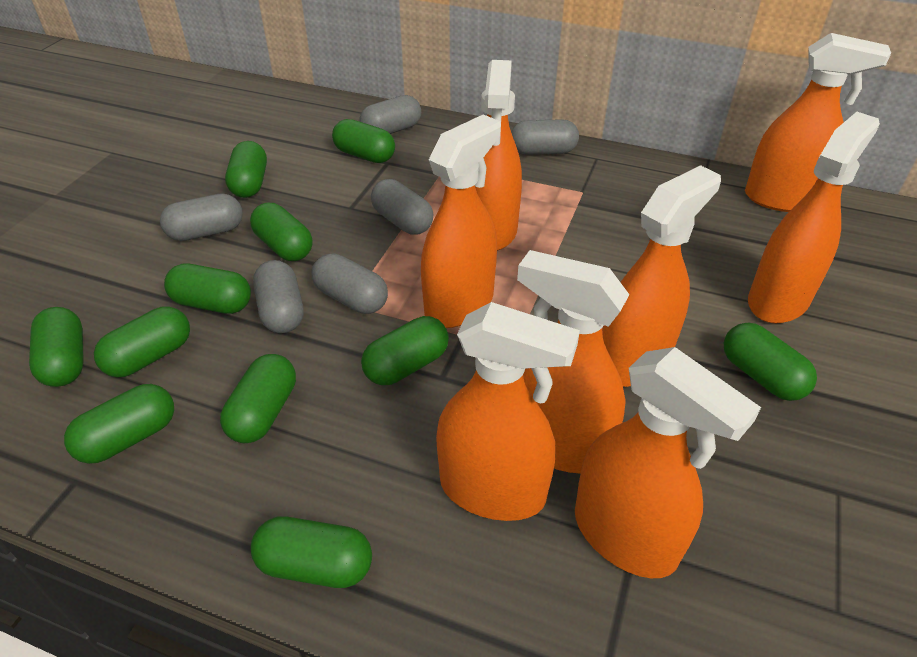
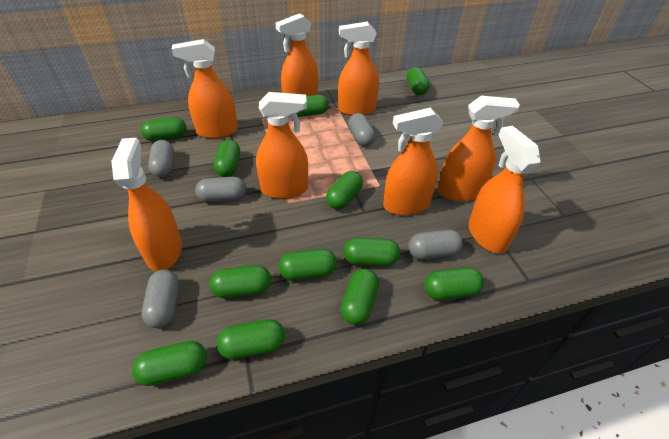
green capsule: [29,307,84,387] [64,384,174,464] [94,306,190,378] [164,263,251,314] [220,354,296,443] [225,141,267,198] [250,203,313,261] [251,516,372,588] [332,119,395,163] [361,316,449,385] [724,323,817,401] = 11 -> [132,341,207,386] [141,117,187,141] [209,265,271,298] [214,140,240,177] [217,319,285,359] [279,249,337,281] [296,95,329,117] [326,171,363,209] [341,269,379,325] [343,238,400,266] [407,67,430,95] [424,267,484,300] = 12
grey capsule: [160,193,243,241] [253,260,303,333] [312,253,388,314] [360,95,421,134] [371,179,434,235] [511,119,579,155] = 6 -> [142,270,179,328] [148,140,174,177] [195,177,246,202] [348,113,376,146] [408,229,463,260] = 5

